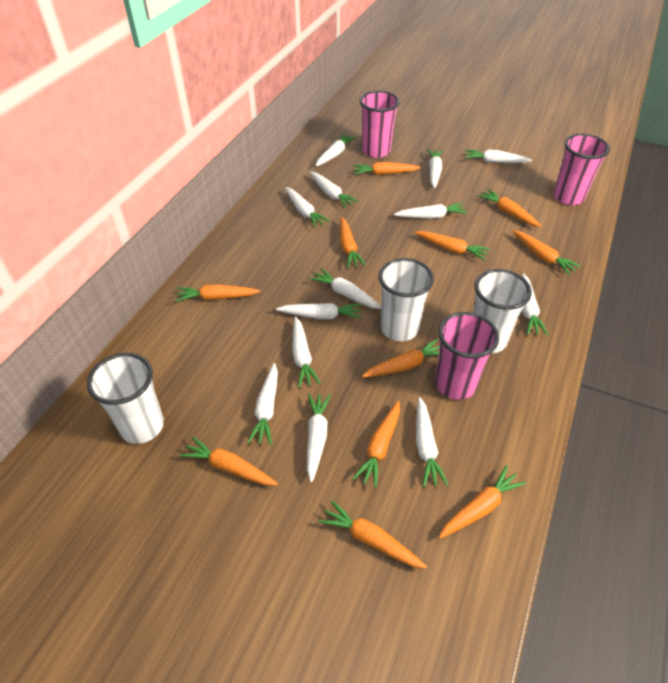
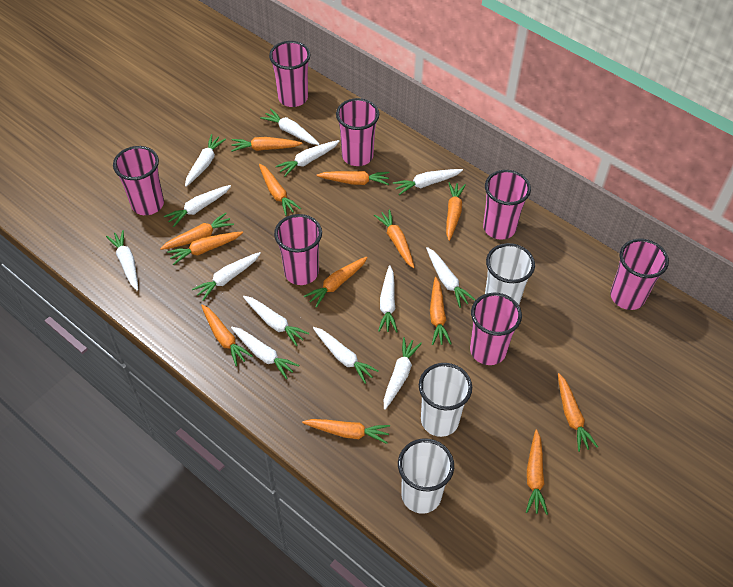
orange carrot: [175,284,260,302] [180,436,278,485] [319,500,427,569] [340,217,366,268] [352,401,400,488] [353,162,421,175] [362,339,440,378] [414,231,490,260] [439,465,526,538] [478,189,541,227] [512,230,581,275] = 11 -> [160,213,234,250] [167,231,243,265] [201,304,253,366] [231,137,303,152] [259,164,301,216] [302,419,390,444] [304,257,368,308] [316,171,389,185] [374,209,415,268] [430,277,451,345] [446,182,466,241] [526,430,548,515] [558,373,598,452] = 13
pink cup: [360,91,399,158] [435,312,499,400] [553,134,610,205] = 3 -> [113,146,164,215] [269,41,311,107] [274,214,322,285] [336,98,379,166] [470,293,522,365] [483,170,531,240] [610,239,669,310] = 7

